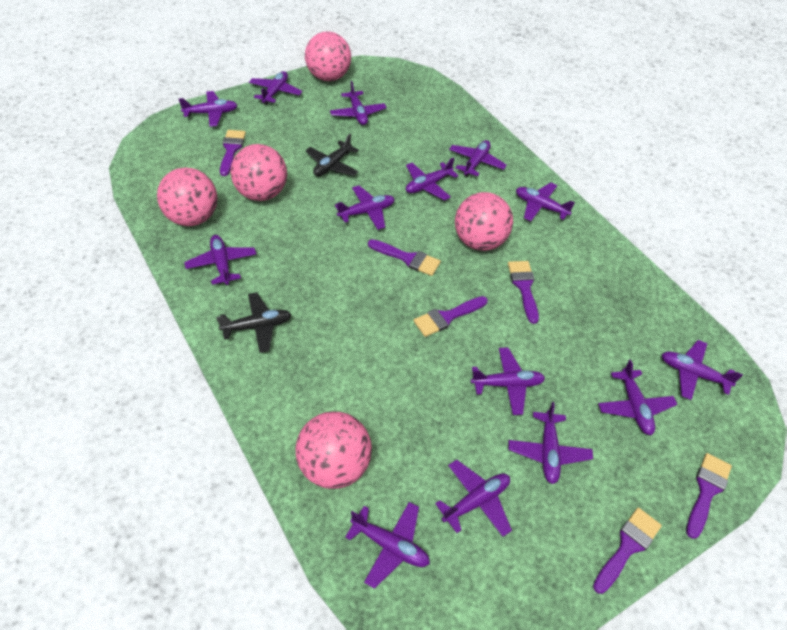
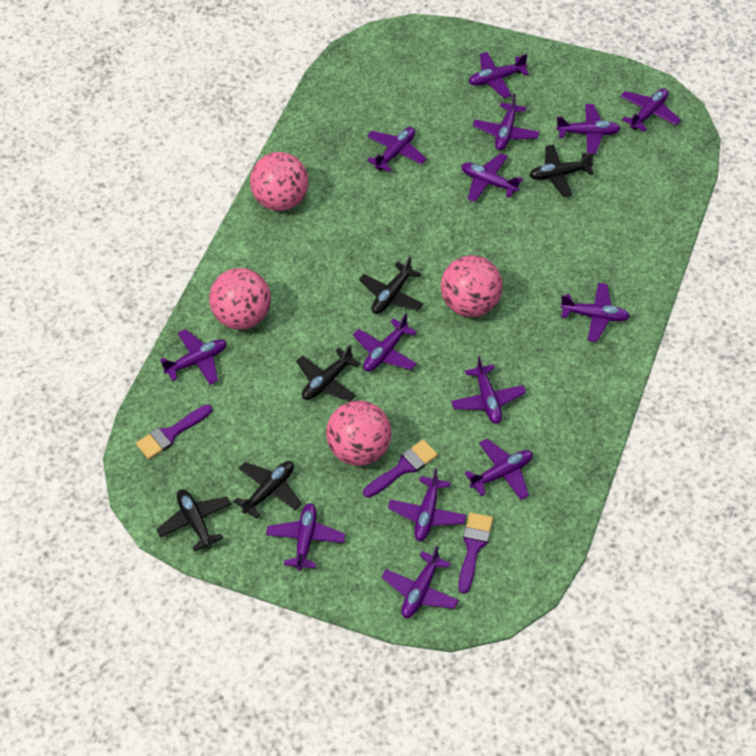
black plane: [216,292,292,353] [306,134,359,176] = 2 -> [156,489,231,552] [234,461,302,519] [296,345,360,402] [359,256,423,314] [529,145,594,197] = 5
pink ball: [157,168,218,226] [231,144,287,201] [296,411,372,489] [305,32,351,81] [455,192,513,251] = 5 -> [209,268,271,330] [250,152,309,211] [326,400,391,466] [441,255,502,317] = 4
purple brush: [220,130,246,176] [368,239,441,276] [413,296,488,337] [508,261,539,324] [593,507,662,594] [686,453,732,539] = 6 -> [136,405,212,459] [363,439,438,498] [458,512,493,594] = 3

